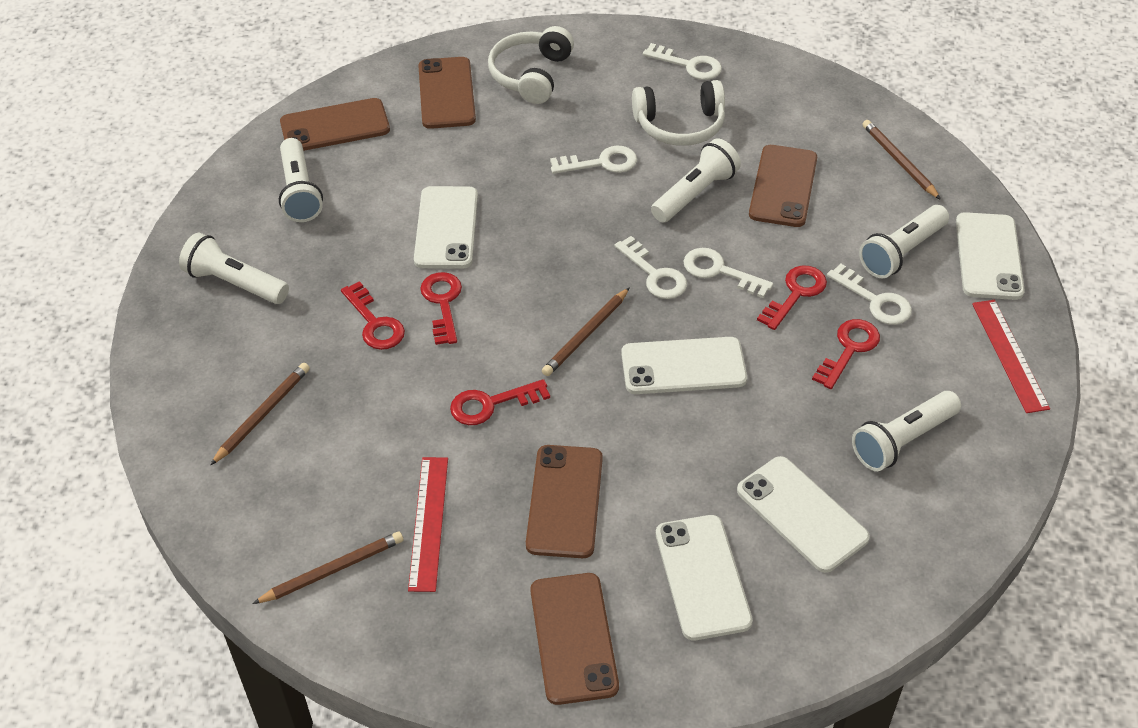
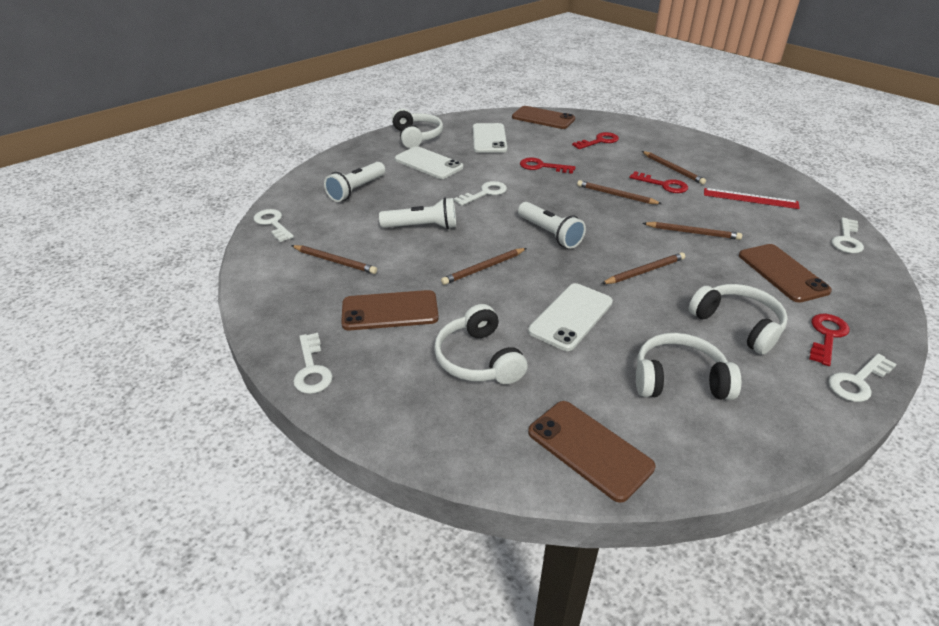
brown pencil: [210,363,310,465] [252,532,403,604] [542,287,630,376] [862,120,941,200] = 4 -> [292,245,377,274] [441,248,527,285] [577,180,662,204] [601,252,685,284] [642,151,706,185] [643,222,742,240] = 6
brown phone: [280,98,390,151] [418,57,476,129] [526,445,603,558] [530,573,619,705] [749,145,817,227] = 5 -> [341,290,439,331] [512,106,575,129] [528,401,655,503] [739,244,832,303] = 4
red key: [341,281,405,350] [420,272,462,345] [450,379,550,425] [757,266,827,330] [812,319,880,389] = 5 -> [520,157,576,174] [572,132,619,149] [629,171,688,193] [809,314,850,366] = 4
red ruler: [408,457,448,592] [972,300,1050,413] = 2 -> [704,188,800,209] = 1
white flashlight: [179,233,289,304] [279,138,323,222] [651,138,741,223] [852,391,961,471] [859,205,949,278] = 5 -> [324,162,385,202] [379,197,456,229] [518,202,586,249] = 3
white headphones: [488,26,574,104] [632,80,725,146] = 2 -> [392,109,443,148] [434,304,528,384] [636,333,742,400] [689,284,788,355] = 4
white phone: [414,186,478,269] [621,337,747,394] [656,515,753,640] [737,456,870,573] [956,212,1025,300] = 5 -> [395,146,463,179] [473,123,507,153] [528,283,613,351] = 3

